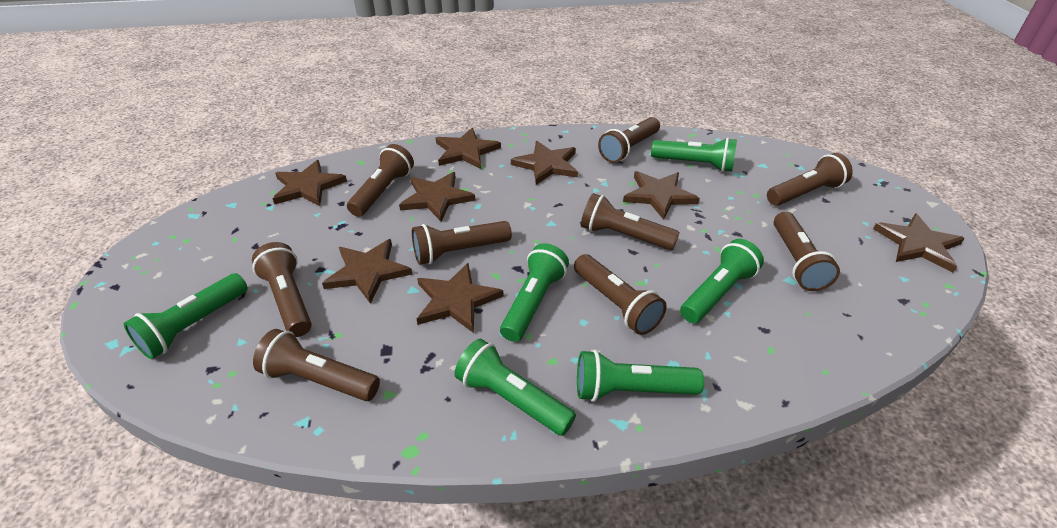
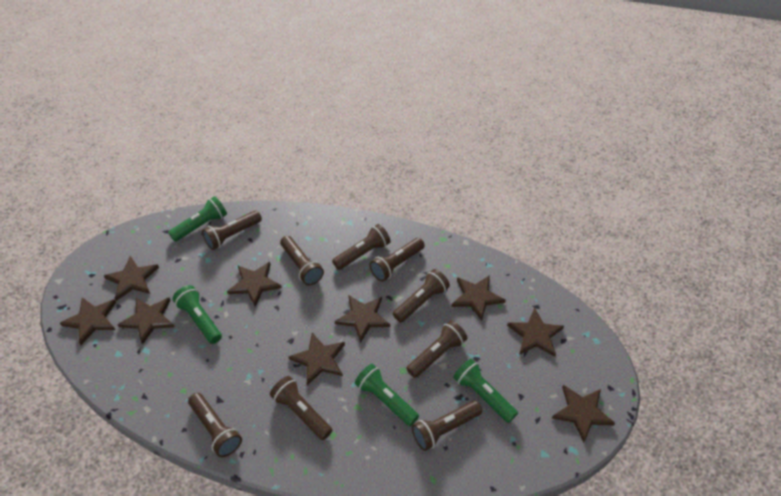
brown star: [273,160,347,206] [322,239,412,304] [399,172,475,222] [417,263,504,333] [436,128,501,169] [511,141,578,185] [623,171,700,220] [873,213,965,272] = 8 -> [60,297,116,345] [104,256,159,301] [117,298,175,345] [227,262,282,307] [288,333,345,385] [334,295,390,343] [451,275,506,321] [507,308,564,357] [552,385,615,443] = 9
green flashlight: [124,273,248,359] [454,339,576,436] [500,243,569,342] [577,350,704,402] [651,138,737,172] [680,239,764,323] = 6 -> [168,196,227,242] [173,285,222,344] [355,364,419,426] [453,359,518,423] = 4

